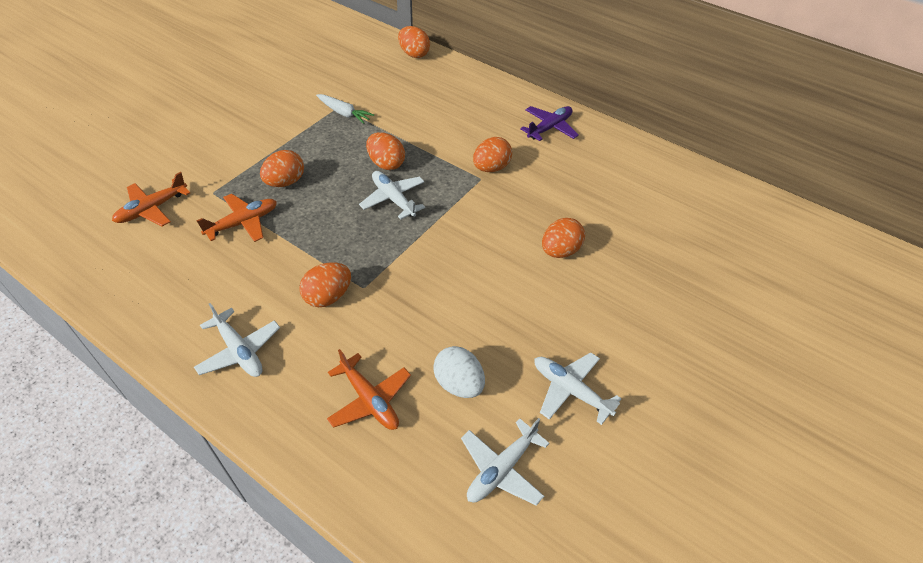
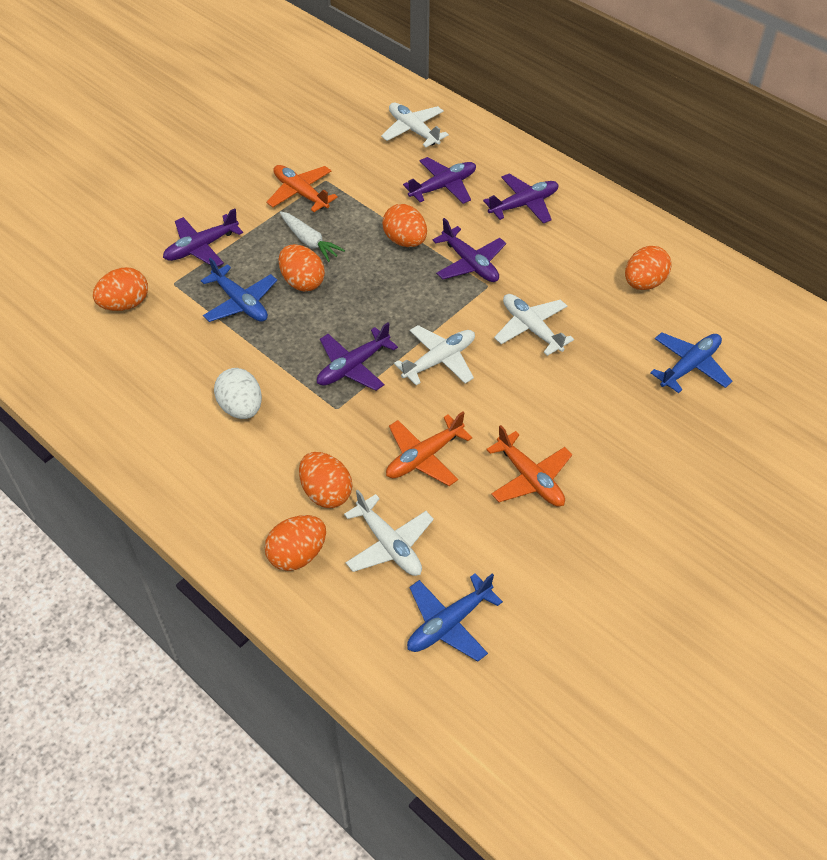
blue plane: none = 0 -> [201,258,277,322] [407,574,503,661] [650,332,732,393] = 3
purple plane: [520,106,579,141] = 1 -> [163,209,243,267] [317,322,398,391] [403,157,476,204] [433,218,506,282] [483,173,559,223] = 5

